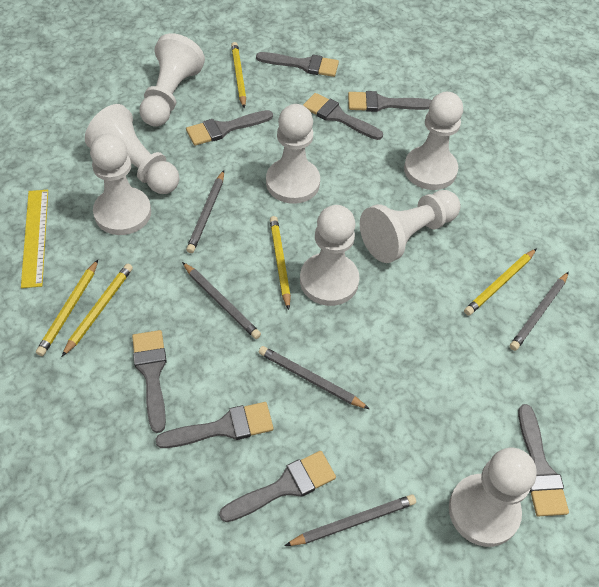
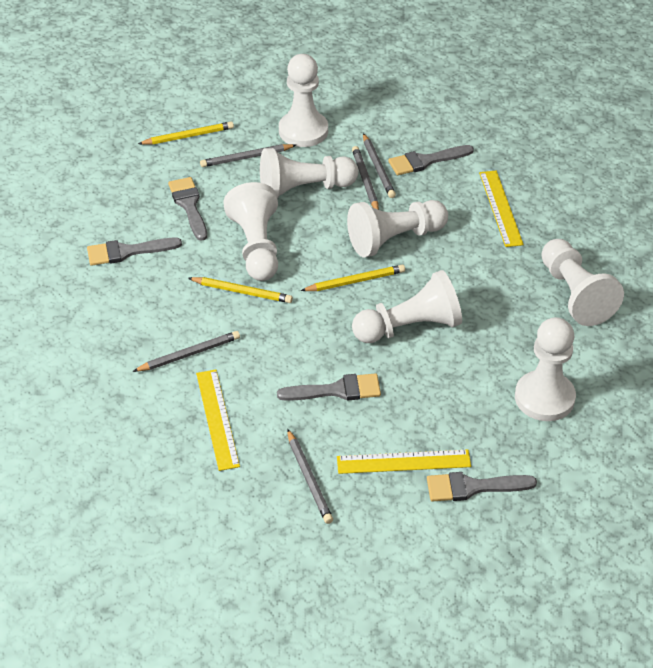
grey brush: [132,330,167,433] [155,402,274,448] [186,110,273,146] [219,451,336,522] [256,52,339,77] [303,93,383,140] [348,91,432,112] [518,404,569,516] = 8 -> [87,238,182,266] [168,177,207,241] [277,373,381,401] [388,145,474,175] [427,472,537,501] = 5
white pawn: [85,104,179,194] [90,134,151,235] [139,33,205,127] [266,104,320,204] [300,205,360,306] [360,190,460,263] [404,92,463,190] [449,448,537,547] = 8 -> [223,182,278,281] [260,148,358,199] [279,54,328,147] [347,200,448,257] [352,270,462,343] [515,317,576,421] [541,239,624,326] = 7
yellow pencil: [36,260,98,356] [62,264,133,357] [231,42,246,108] [270,216,291,310] [464,248,537,316] = 5 -> [138,121,234,145] [188,277,293,303] [301,265,405,291] = 3
yellow ruler: [21,190,48,288] = 1 -> [196,370,240,471] [337,449,471,474] [479,170,524,247] = 3

